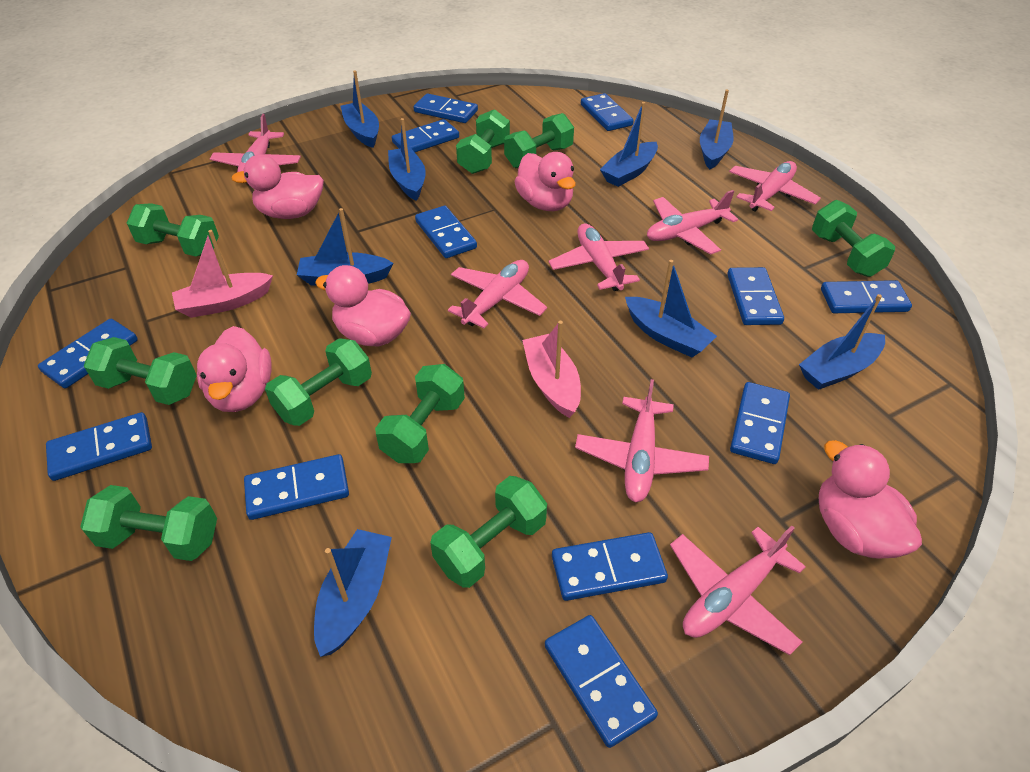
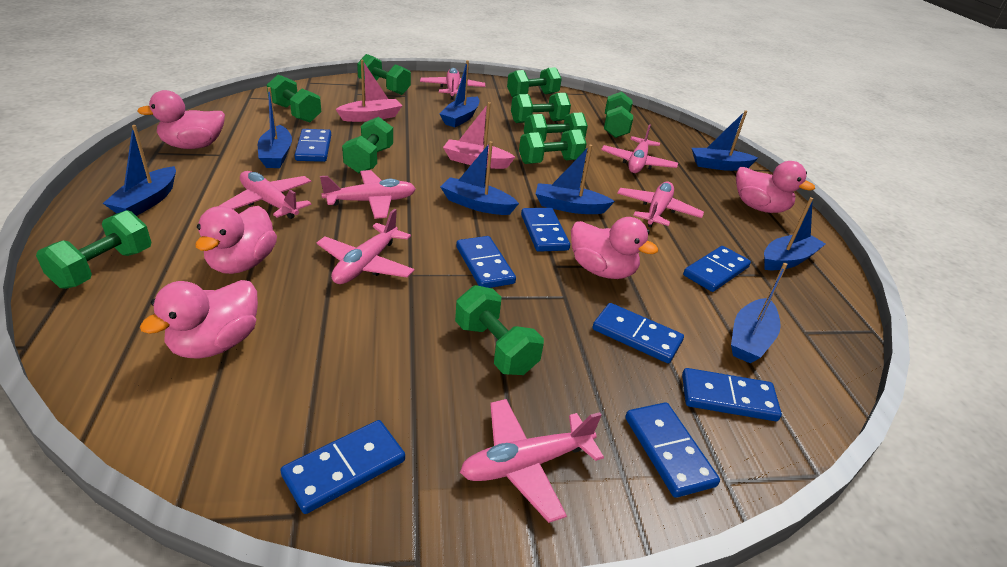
blue domino: [38,319,138,388] [46,412,152,481] [244,454,349,520] [392,119,459,152] [414,93,478,123] [415,206,477,258] [545,615,658,748] [552,532,668,601] [581,93,634,131] [727,267,784,325] [730,382,790,464] [821,280,912,313] = 12 -> [281,420,405,514] [295,129,331,162] [456,236,516,288] [521,208,570,252] [593,303,684,363] [625,402,720,498] [682,368,782,421] [683,246,751,292] = 8
green dumbbell: [80,485,217,561] [84,337,197,405] [127,203,219,256] [265,338,372,426] [375,364,465,463] [430,476,547,588] [456,109,510,174] [504,113,574,168] [812,200,895,277] = 9 -> [36,210,151,289] [267,74,321,122] [342,117,393,173] [357,54,411,95] [455,285,544,375] [507,67,562,97] [511,93,571,123] [519,129,587,164] [524,113,588,142] [604,91,633,138] = 10

